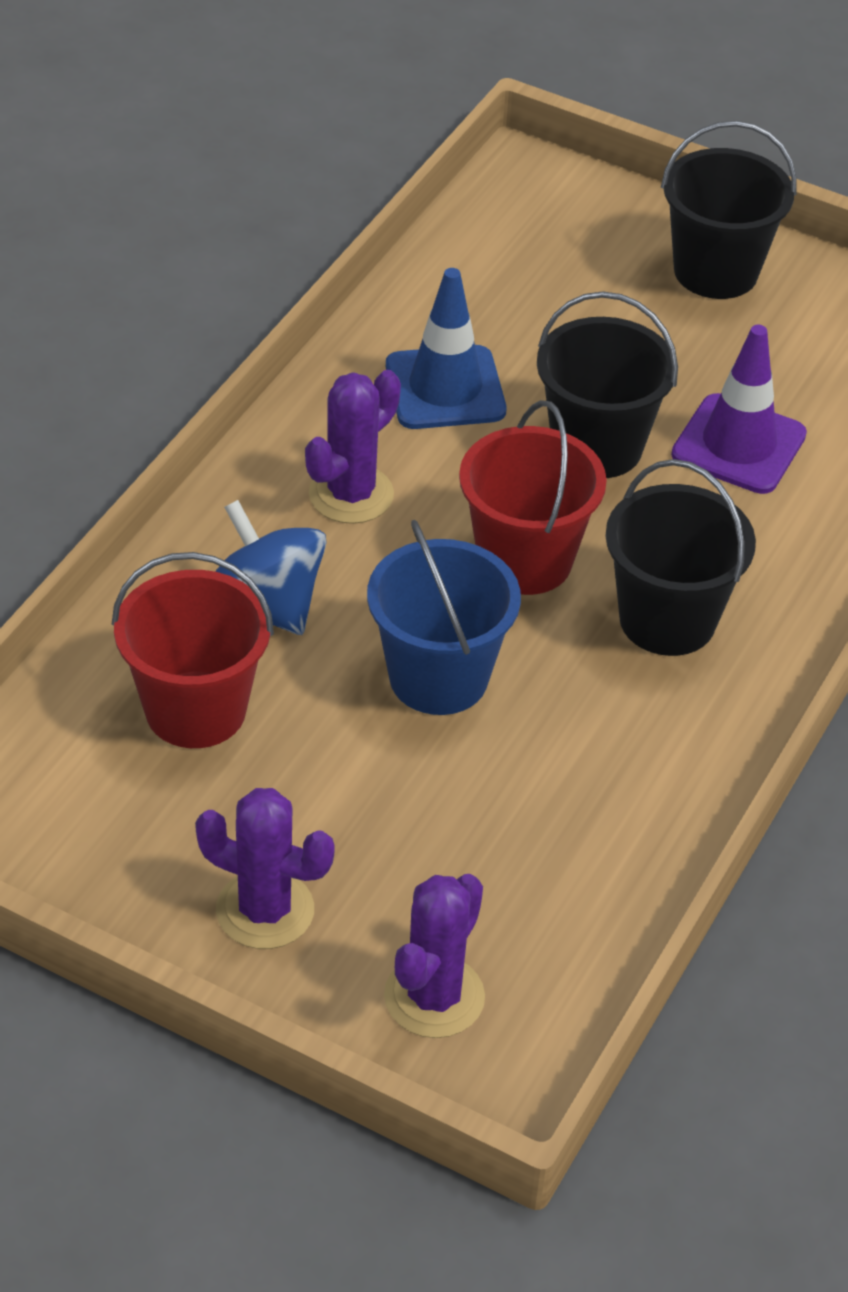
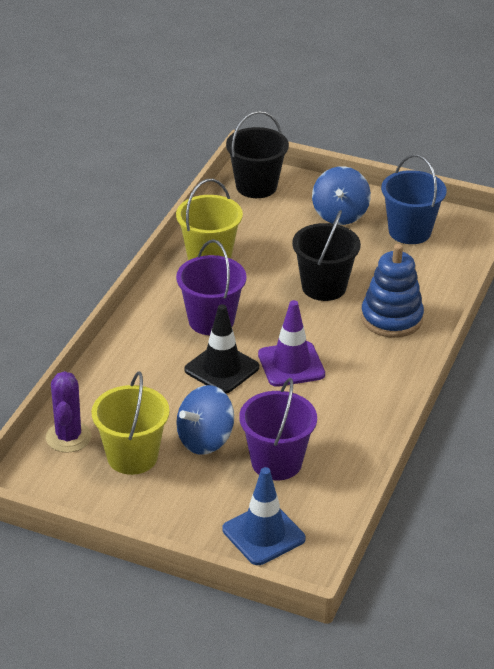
black bucket: [537,291,678,478] [605,459,756,656] [661,121,796,299] = 3 -> [226,111,289,198] [292,210,361,301] = 2
black traffic cone: none = 0 -> [184,304,259,394] = 1
blue spinning top: [215,500,327,635] = 1 -> [176,385,234,455] [312,166,371,225] = 2
blue stacking toy: none = 0 -> [361,244,424,338] = 1
purple bucket: none = 0 -> [176,239,247,335] [239,378,317,480] = 2
purple cactus: [195,788,335,949] [305,370,401,524] [384,874,485,1038] = 3 -> [46,371,92,453] = 1
red bucket: [111,552,274,748] [459,400,607,595] = 2 -> none = 0
yellow bucket: none = 0 -> [91,371,170,475] [176,179,243,260] = 2

